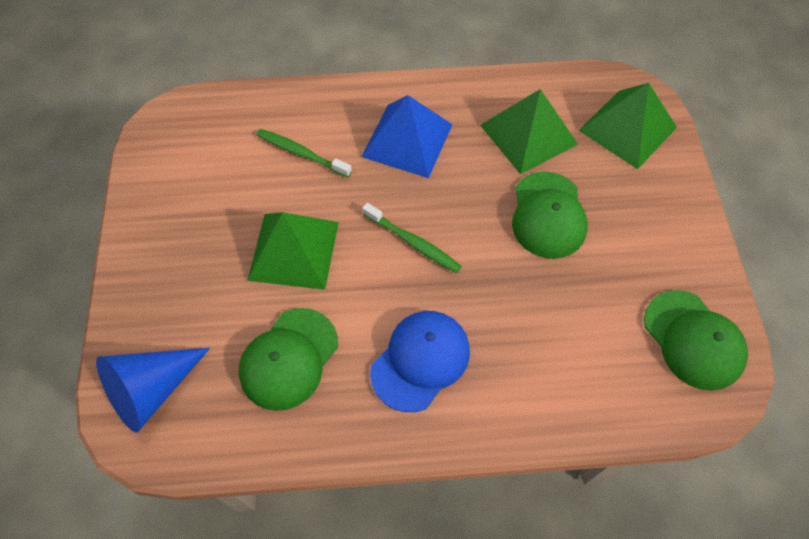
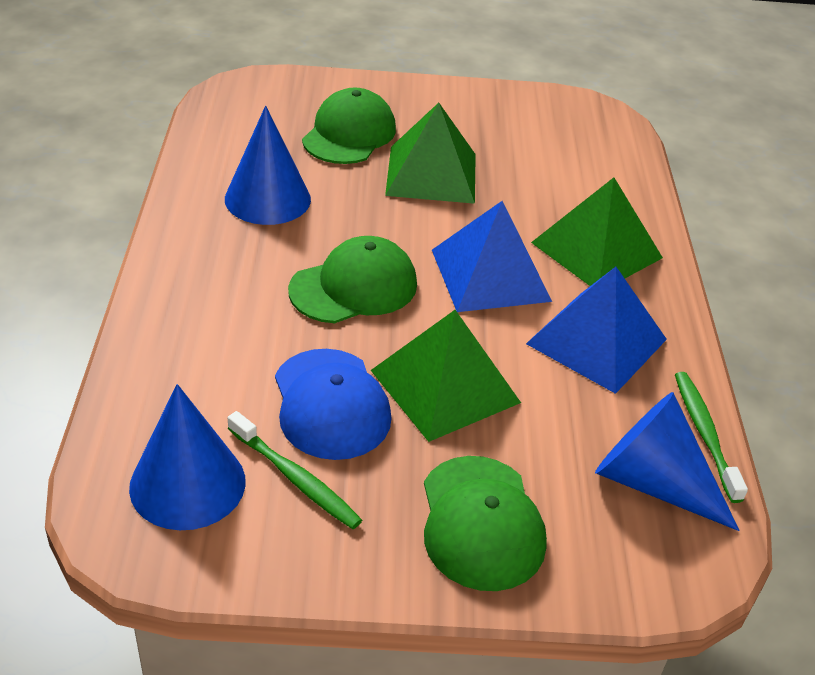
blue cone: [96,348,210,433] = 1 -> [129,384,246,530] [225,106,311,225] [595,392,739,531] = 3
blue pyramid: [362,95,453,178] = 1 -> [432,201,552,312] [526,267,667,394] = 2

